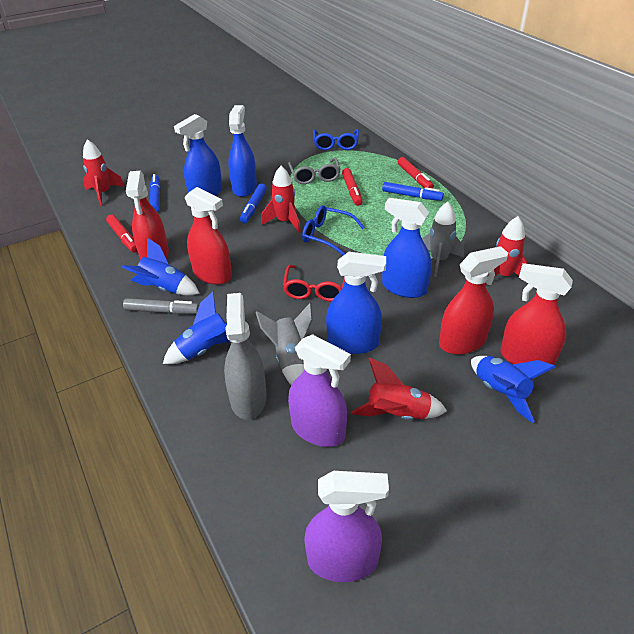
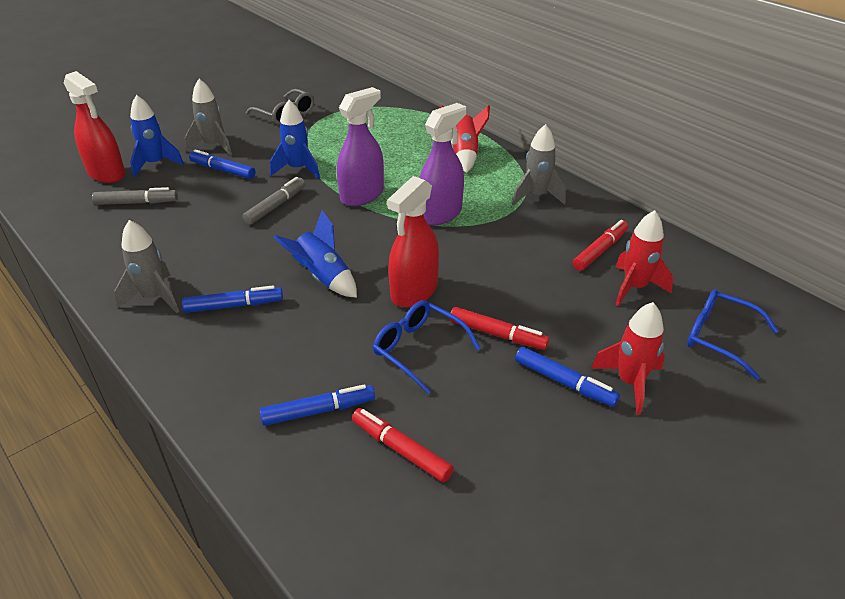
blue marker: [150,174,161,212] [240,184,267,223] [382,182,444,201] = 3 -> [182,285,283,313] [189,149,256,179] [260,384,375,426] [515,347,620,407] = 4
blue spray bottle: [174,114,222,196] [228,105,257,197] [326,252,386,354] [382,198,432,298] = 4 -> none = 0
grey marker: [123,298,199,314] = 1 -> [92,187,178,205] [243,177,306,225] = 2
grey rocket: [256,303,313,385] [422,202,464,277] = 2 -> [114,220,179,313] [185,79,232,155] [512,124,566,206] = 3
grey spray bottle: [224,293,267,420] = 1 -> none = 0
red glasses: [283,265,345,301] = 1 -> none = 0
red rocket: [83,139,125,206] [261,166,301,233] [351,358,447,420] [485,216,528,286] = 4 -> [441,105,490,173] [591,302,665,415] [615,210,673,306] = 3
red spray bottle: [126,171,169,260] [185,187,232,285] [439,246,508,355] [500,263,573,365] = 4 -> [64,71,125,183] [387,176,439,307] = 2

